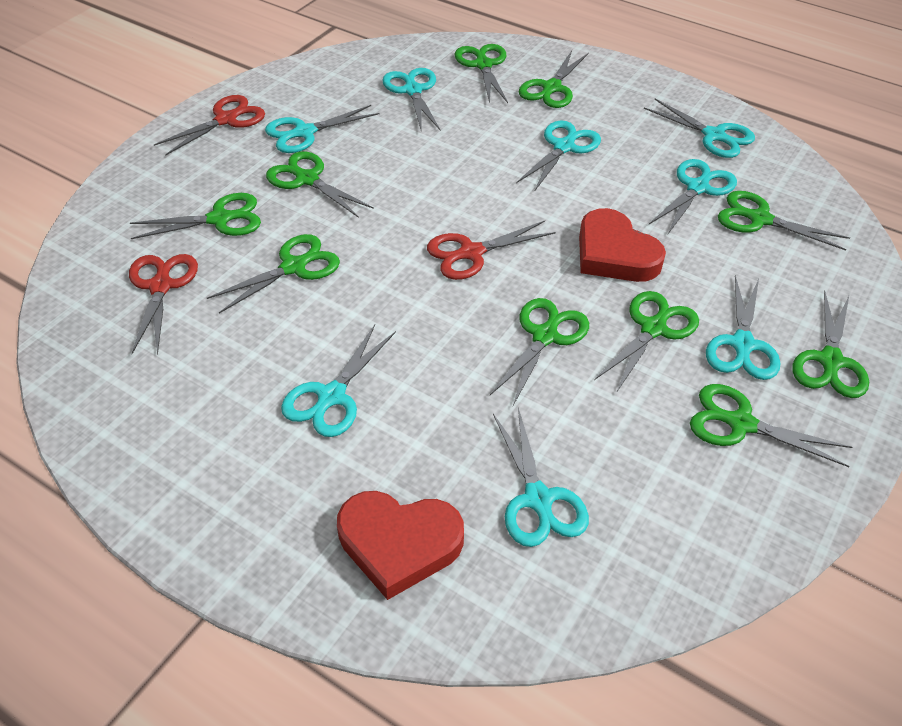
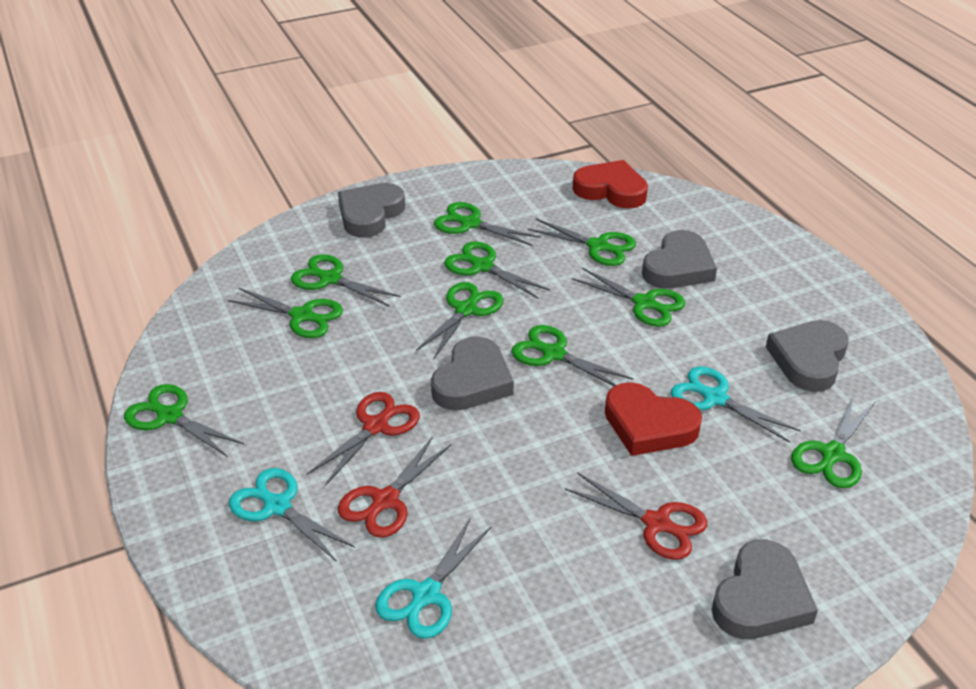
grey heart: none = 0 -> [338,183,405,238] [431,336,514,411] [642,230,717,289] [712,540,818,639] [766,320,849,392] = 5
turquoise scissors: [265,105,379,153] [281,325,396,437] [382,68,440,130] [493,408,589,547] [516,120,601,192] [644,99,755,158] [649,159,737,234] [706,275,780,380] = 8 -> [229,468,355,562] [375,519,492,639] [671,366,801,443] = 3

